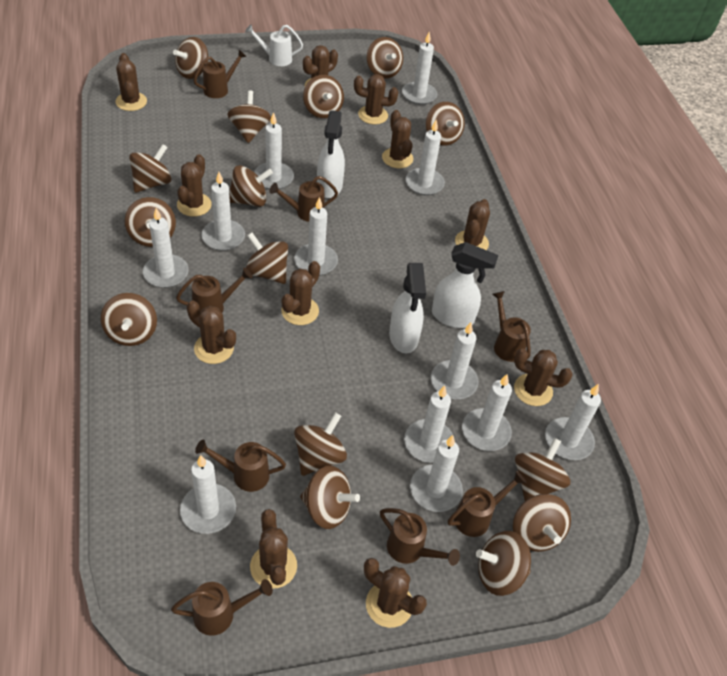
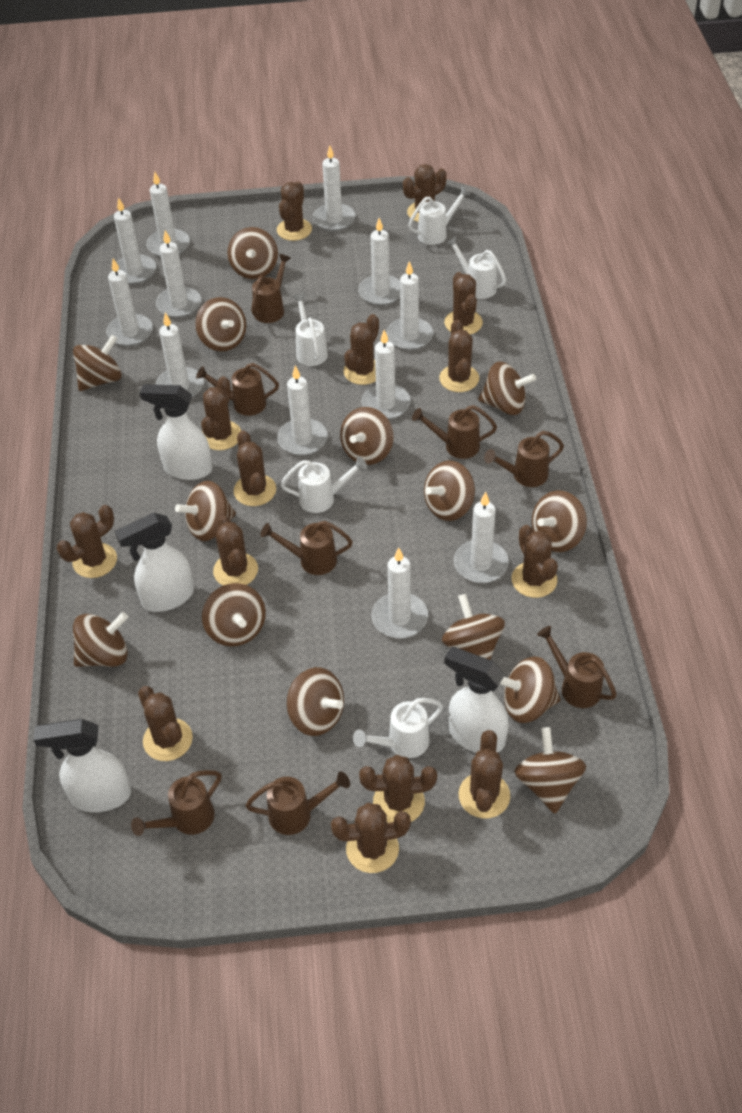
brown cactus: [115,53,147,111] [177,154,212,217] [187,300,236,364] [250,509,297,589] [281,261,320,325] [303,45,338,86] [354,74,398,125] [364,558,427,628] [382,110,413,168] [455,199,490,250] [514,349,573,406] = 11 -> [57,505,117,578] [138,686,193,761] [201,376,241,450] [213,516,258,586] [234,430,276,506] [277,181,312,241] [331,803,411,873] [343,314,379,385] [359,755,437,823] [403,164,447,222] [439,320,479,392] [444,272,483,335] [458,730,510,818] [511,525,558,598] = 14
brown spinning top: [101,293,157,346] [125,197,176,247] [129,144,171,193] [173,37,208,79] [227,90,271,143] [229,165,273,207] [246,233,288,284] [294,412,347,476] [300,466,360,529] [303,75,344,118] [367,37,403,79] [426,102,465,146] [476,531,531,596] [513,494,571,552] [515,438,570,501] = 15 -> [73,335,122,391] [73,612,128,667] [175,481,236,541] [195,297,246,351] [202,583,266,646] [228,227,278,279] [287,667,344,736] [340,407,394,465] [424,461,475,521] [442,594,505,660] [478,362,536,415] [500,657,561,723] [514,727,586,814] [532,491,587,552] = 14
white spray bottle: [317,110,345,198] [389,263,426,353] [432,242,498,328] = 3 -> [34,719,131,812] [115,513,194,612] [140,384,212,480] [444,647,509,753] = 4
white watering can: [245,24,303,66] = 1 -> [281,456,367,513] [293,294,328,366] [353,698,443,758] [408,186,470,245] [446,236,506,299] = 5

